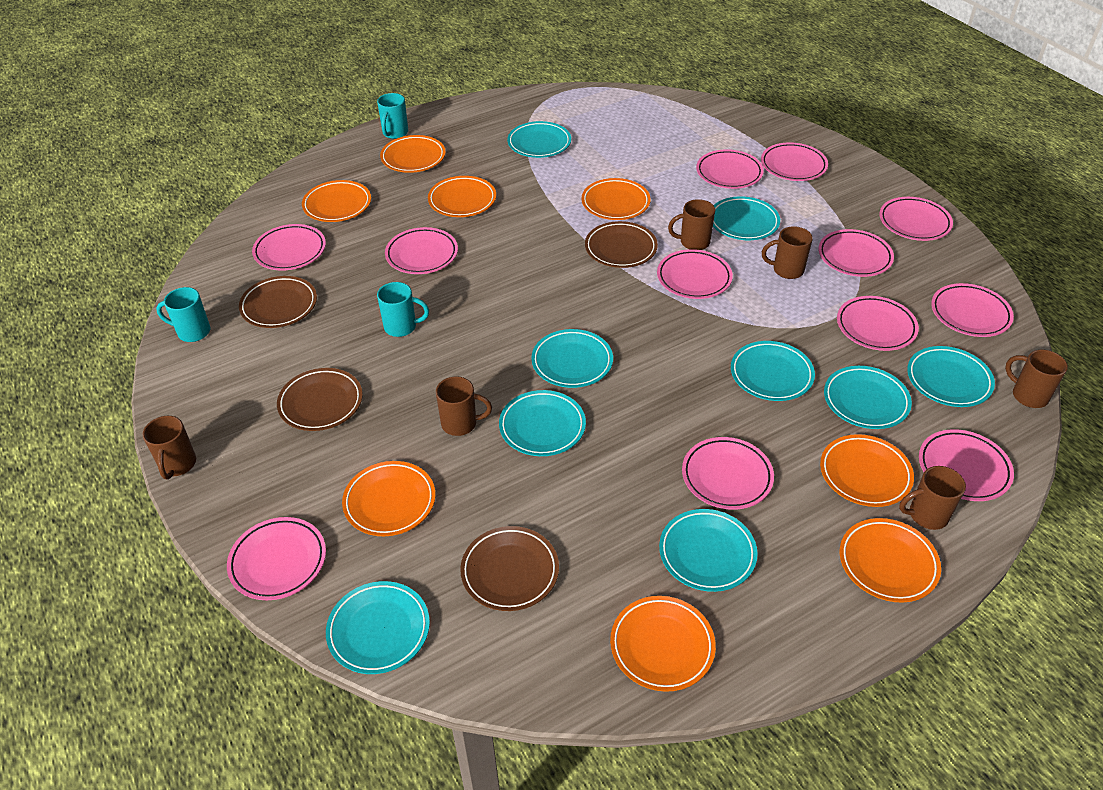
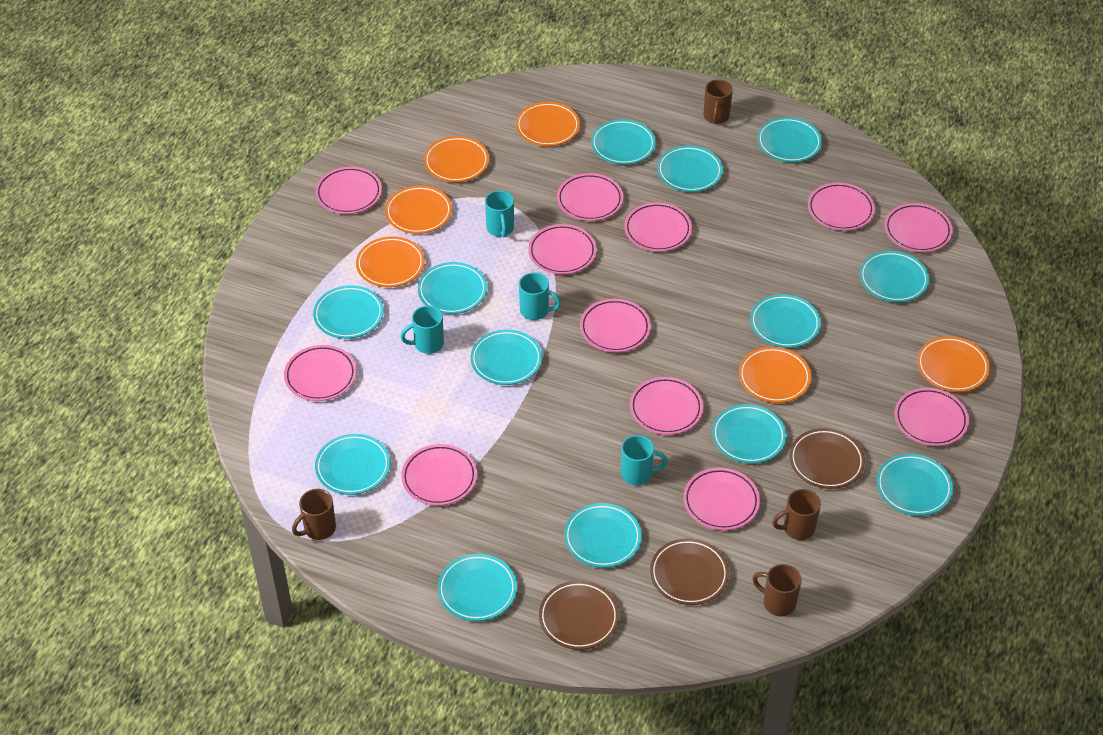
brown mug: [142,416,196,480] [436,376,492,436] [668,199,715,250] [762,226,813,279] [899,466,966,530] [1005,350,1068,408] = 6 -> [292,489,336,540] [704,79,733,124] [752,564,802,616] [772,489,821,540] = 4
brown plate: [239,276,317,328] [277,368,363,431] [460,526,559,611] [585,221,658,268] = 4 -> [539,581,619,650] [650,538,729,605] [790,428,865,489] = 3
orange plate: [302,180,371,222] [342,461,435,536] [380,135,446,173] [428,176,496,217] [582,178,651,220] [610,596,716,692] [820,434,914,507] [840,518,941,603] = 8 -> [356,236,425,287] [385,185,452,234] [424,136,489,182] [516,102,580,146] [739,347,811,403] [917,336,990,392] = 6
turquoise mug: [156,287,210,342] [377,93,408,139] [377,282,429,337] = 3 -> [400,306,444,354] [485,190,514,237] [519,272,561,320] [621,435,668,486] = 4
turquoise plate: [326,581,430,674] [499,390,586,456] [507,121,571,158] [531,329,613,388] [659,509,758,592] [713,196,780,240] [731,341,815,401] [824,366,912,429] [907,346,995,407] = 9 -> [313,285,384,339] [315,434,390,495] [418,262,487,314] [438,554,517,621] [470,330,542,385] [564,503,642,568] [591,119,656,165] [657,146,723,192] [712,404,786,464] [750,294,821,348] [757,117,822,162] [860,251,929,302] [876,454,953,516] = 13

